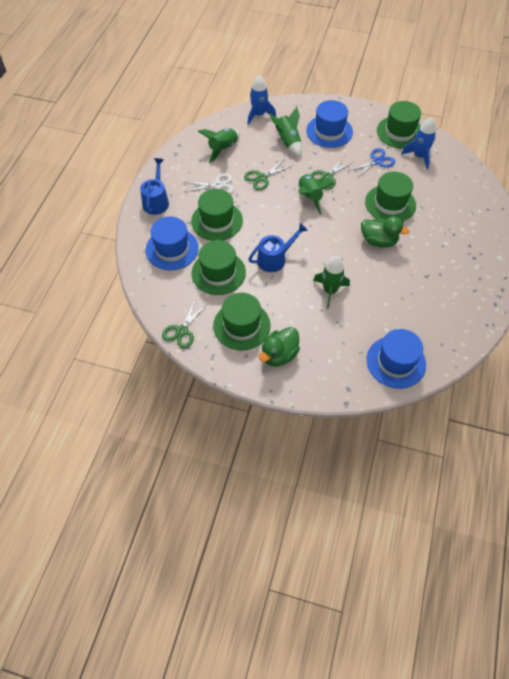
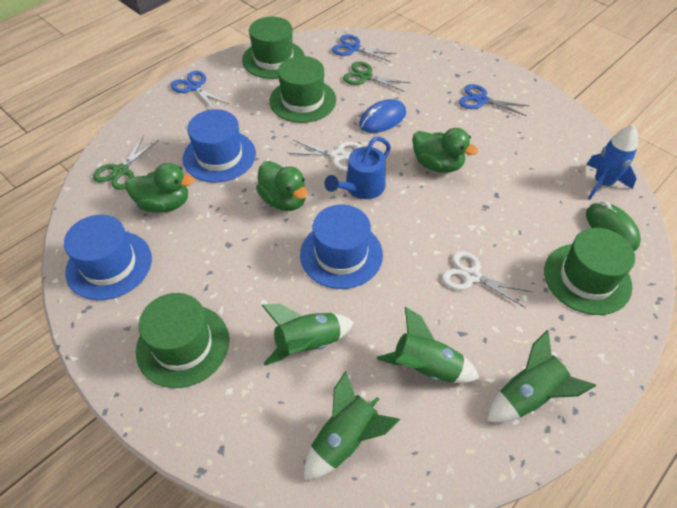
blue mouse: none = 0 -> [359,99,406,133] = 1
blue rocket: [248,75,276,125] [401,117,436,169] = 2 -> [586,125,638,200] = 1
blue scissors: [348,148,395,179] = 1 -> [171,71,228,109] [332,34,396,62] [459,84,530,116] = 3
blue watering can: [140,158,169,215] [248,223,308,272] = 2 -> [324,137,391,199] = 1
green duck: [259,327,300,367] [361,216,410,248] = 2 -> [125,163,195,212] [256,161,308,211] [412,128,478,173] = 3
green hat: [191,189,243,241] [192,240,246,295] [213,293,271,350] [365,171,416,221] [377,101,421,149] = 5 -> [136,293,229,388] [242,17,305,79] [269,56,336,123] [544,228,635,315] = 4
green mouse: none = 0 -> [586,202,641,251] = 1
green scissors: [162,300,208,349] [244,160,292,190] [311,157,353,190] = 3 -> [93,135,159,190] [343,61,411,92] = 2
white scissors: [184,174,234,194] = 1 -> [288,140,362,172] [442,251,533,308] = 2

